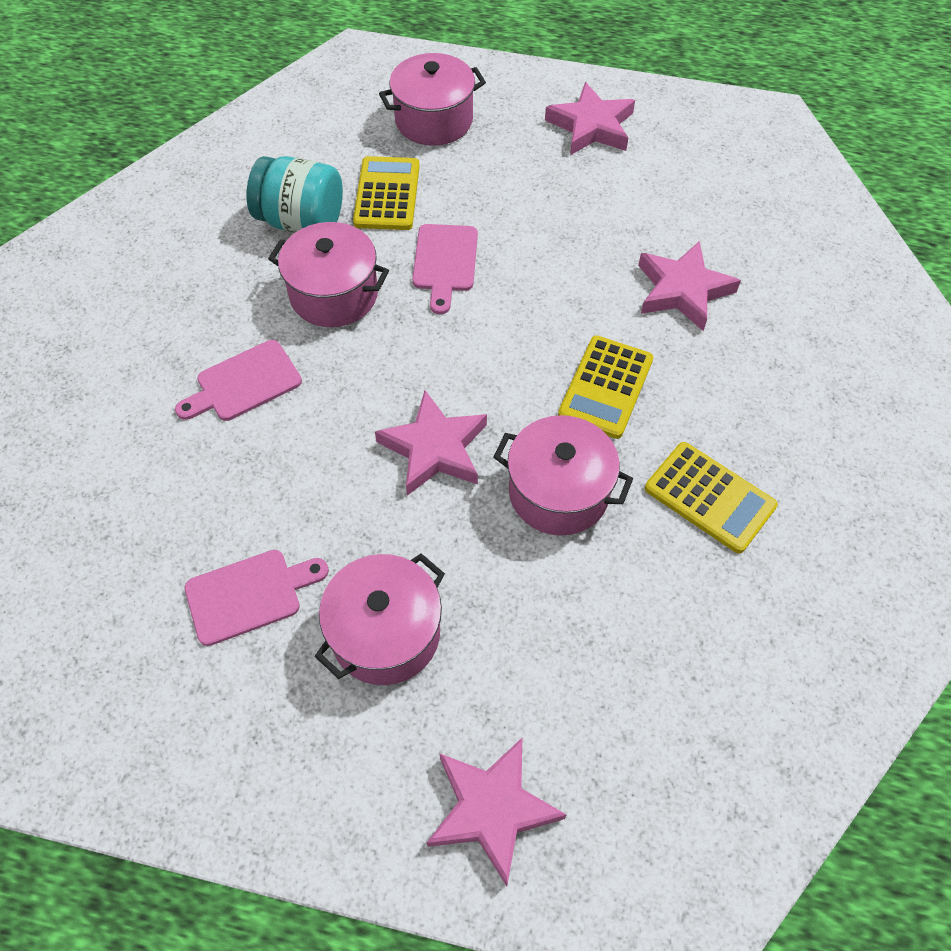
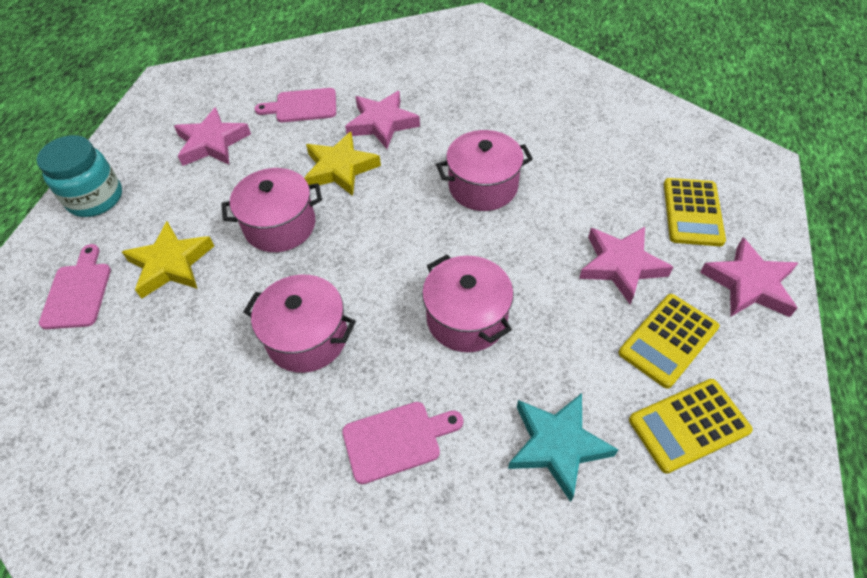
turquoise star: none = 0 -> [508,393,619,502] = 1
yellow star: none = 0 -> [122,222,214,299] [304,132,381,196] = 2

